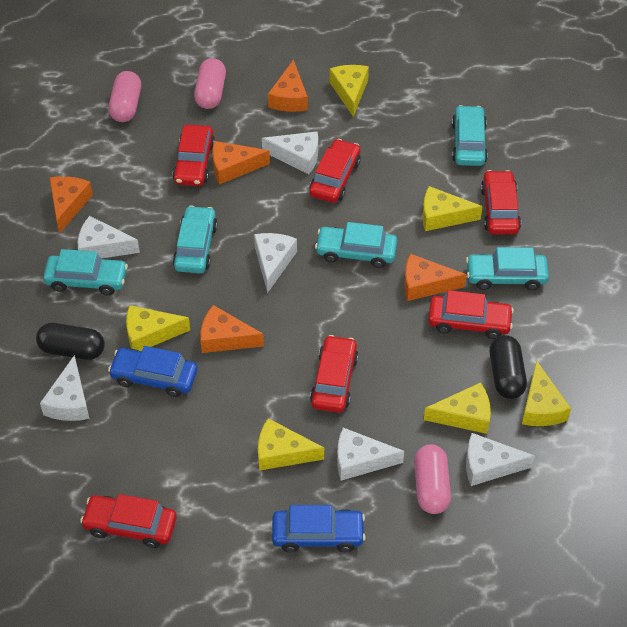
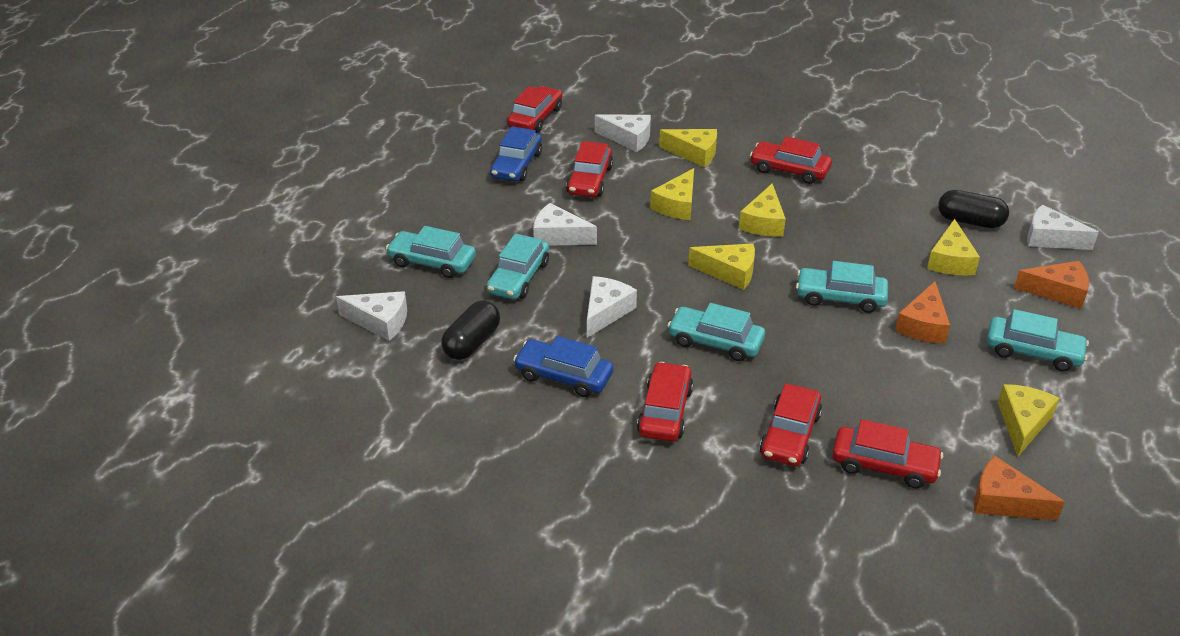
orange cheese: [49,176,93,234] [200,305,264,353] [212,141,270,185] [268,59,308,112] [404,254,466,301] = 5 -> [895,281,950,343] [974,456,1065,521] [1014,261,1089,309] = 3
pink capsule: [108,71,141,122] [194,58,226,109] [414,444,451,514] = 3 -> none = 0
white cheese: [40,355,90,421] [78,216,140,259] [254,233,297,293] [262,131,318,174] [337,428,404,481] [466,433,535,486] = 6 -> [336,291,407,341] [533,203,597,246] [587,276,637,338] [595,114,651,152] [1027,205,1099,250] = 5

